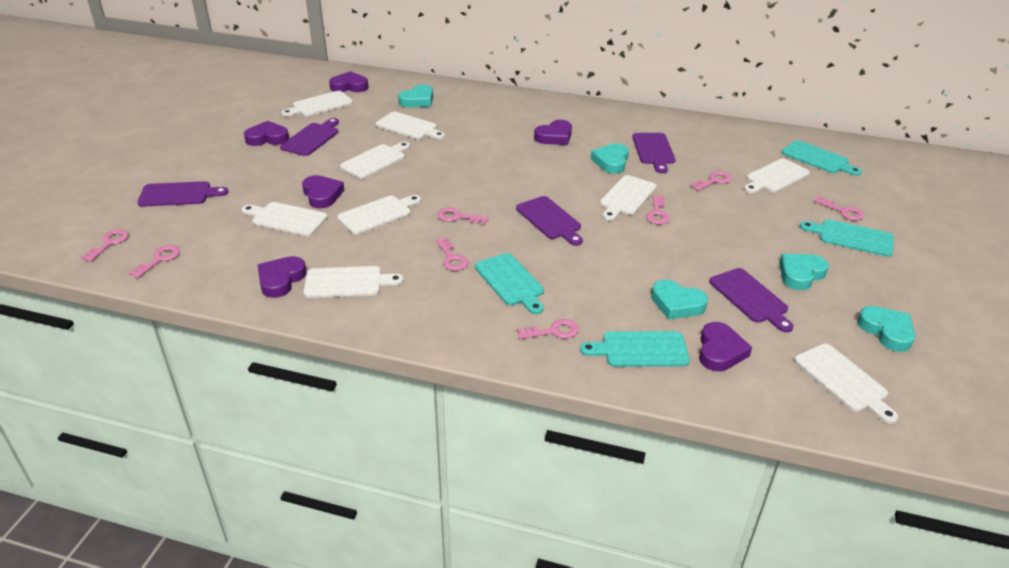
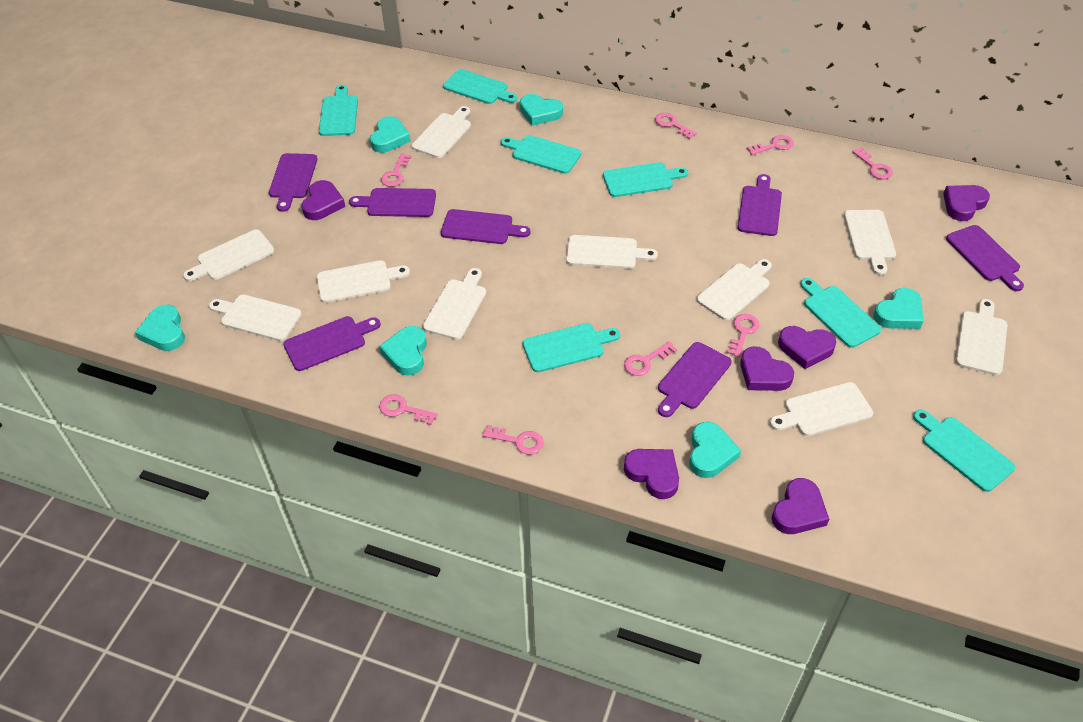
purple cutting board: [137,181,228,207] [280,118,339,156] [516,196,583,246] [632,133,675,173] [709,268,794,332] = 5 -> [269,153,317,212] [283,316,381,371] [349,188,436,217] [441,209,530,244] [658,342,732,417] [737,174,782,236] [946,225,1024,291] = 7
turquoise cutting board: [475,253,544,314] [580,331,690,367] [781,140,862,176] [800,219,894,257] = 4 -> [319,85,358,136] [443,69,517,104] [501,135,581,174] [523,323,620,372] [603,162,688,197] [800,278,881,348] [913,409,1015,492] = 7
turquoise heart: [398,85,433,107] [591,143,629,174] [651,280,708,320] [779,254,829,290] [857,306,915,352] = 5 -> [135,304,185,351] [370,116,411,153] [379,326,427,376] [520,94,563,126] [689,422,741,478] [874,288,923,329] = 6
white cutting board: [242,202,328,236] [281,91,353,117] [304,266,404,298] [337,195,421,235] [340,142,410,179] [376,112,445,139] [600,175,657,221] [744,159,810,193] [794,344,898,424] = 9 -> [183,230,274,281] [209,294,302,341] [316,260,410,303] [412,106,471,158] [423,268,486,340] [566,235,658,269] [697,259,772,320] [770,382,873,436] [844,210,896,275] [955,299,1008,375] = 10

